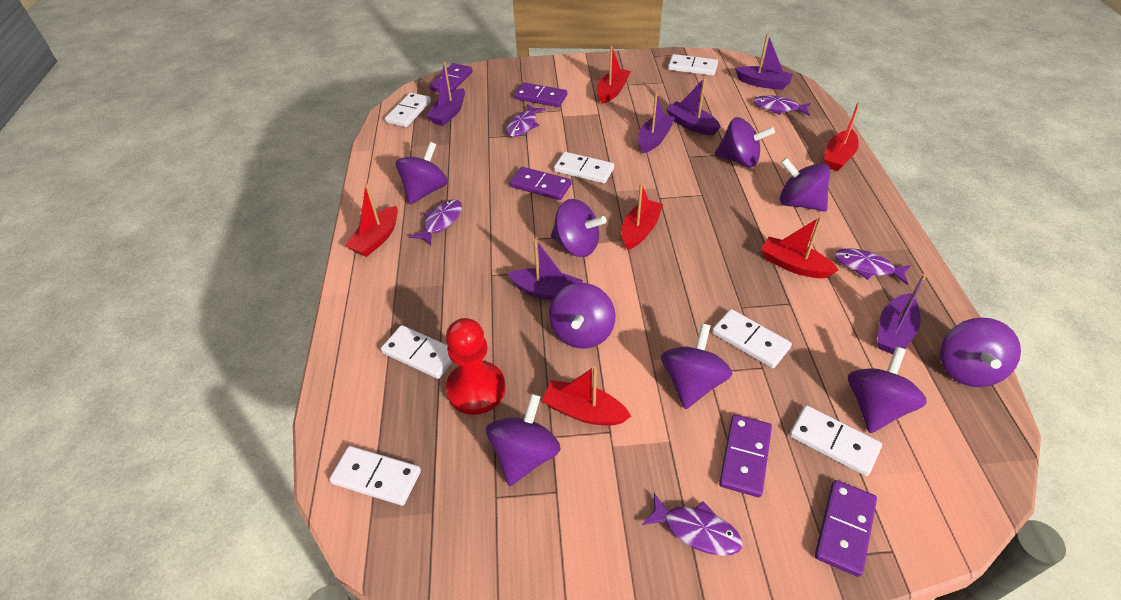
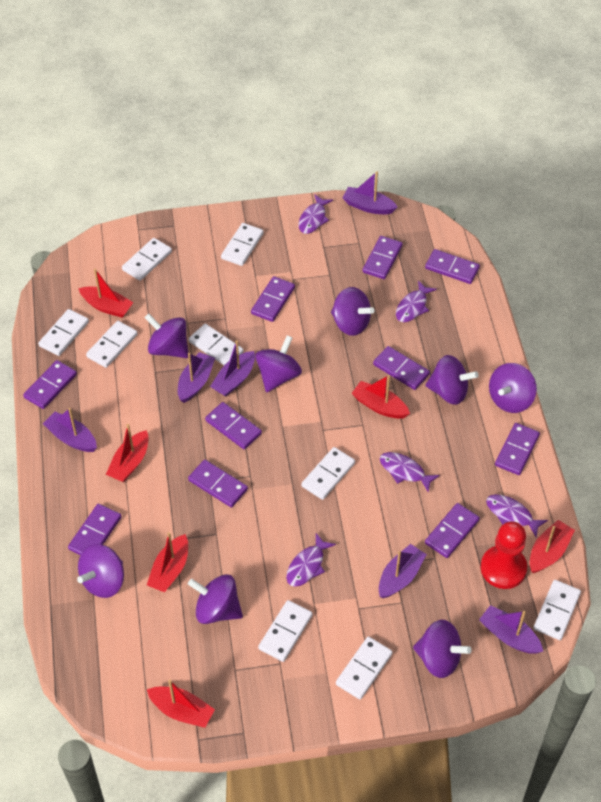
purple domino: [430,63,473,92] [510,167,572,200] [514,83,567,107] [719,415,772,497] [815,480,877,577] = 5 -> [23,360,77,409] [68,504,122,555] [188,460,248,508] [205,402,262,449] [251,276,295,322] [363,236,403,279] [373,346,430,390] [425,249,480,284] [425,503,480,558] [495,423,540,475] = 10
purple spinning top: [396,142,448,205] [486,394,561,486] [549,283,615,349] [551,199,607,257] [661,324,732,409] [715,117,775,167] [780,158,830,212] [848,347,927,433] [940,318,1021,387] = 9 -> [77,544,124,598] [144,313,188,358] [188,574,243,624] [255,335,302,392] [331,287,375,336] [413,620,472,678] [425,355,479,405] [489,363,537,413] = 8
white domino: [329,446,421,506] [381,325,453,379] [385,93,431,127] [554,152,614,183] [668,54,718,76] [712,309,792,368] [789,405,882,476] = 7 -> [38,309,89,356] [86,321,138,368] [122,238,172,281] [189,324,243,365] [221,223,264,266] [258,600,312,662] [301,447,355,500] [336,636,393,699] [534,580,581,640] = 9

